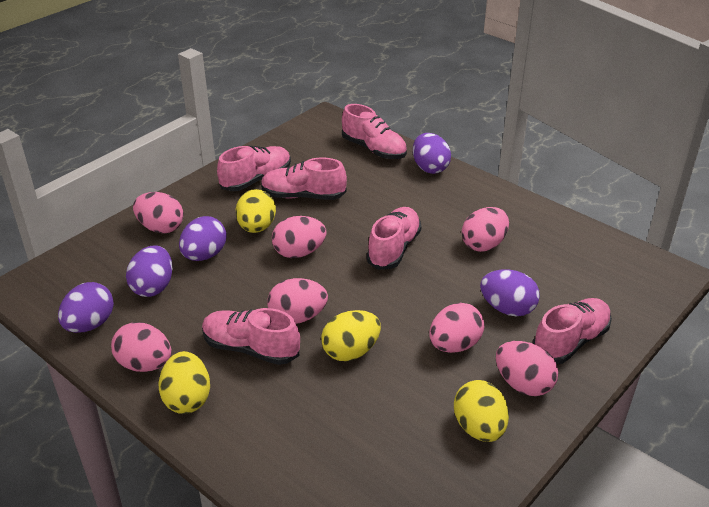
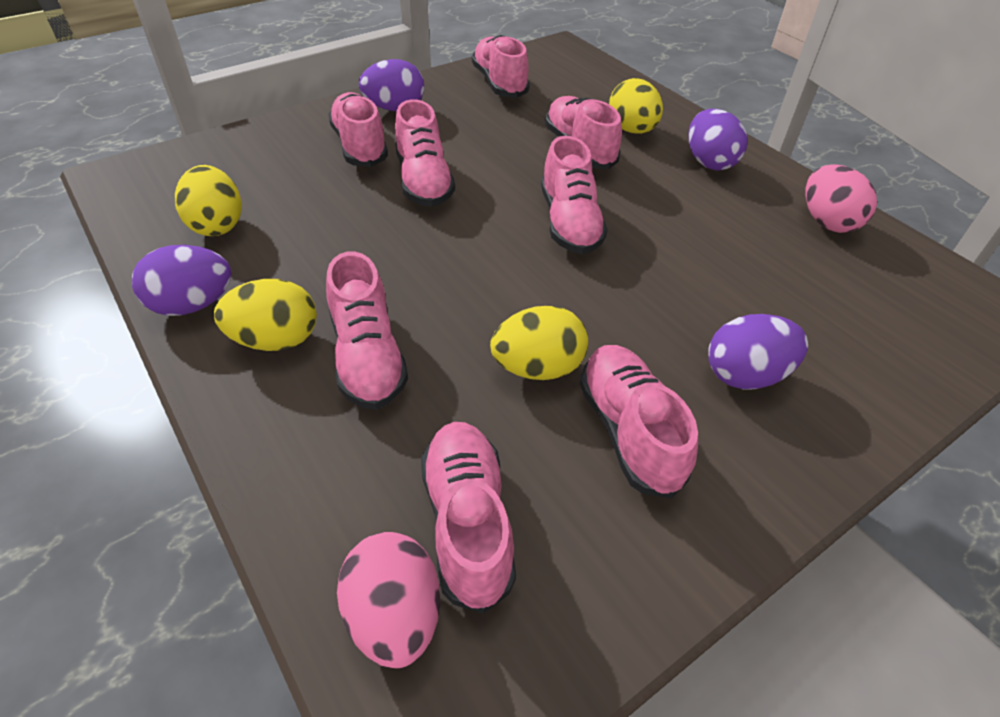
pink egg: [111,322,172,372] [133,192,184,233] [267,278,328,324] [272,216,327,258] [429,303,484,353] [462,207,509,252] [496,341,558,396] = 7 -> [337,532,440,668] [805,164,877,233] = 2
pink shoe: [202,308,300,365] [217,146,291,191] [261,158,347,200] [342,104,407,159] [366,207,422,270] [533,298,612,364] = 6 -> [326,251,408,410] [328,92,388,167] [395,99,455,207] [421,422,516,614] [472,35,530,98] [541,136,608,254] [545,96,622,169] [580,345,698,499] = 8
purple egg: [58,282,114,333] [126,246,173,297] [179,216,227,261] [413,133,451,174] [480,270,540,316] = 5 -> [132,245,232,316] [359,59,424,111] [688,109,748,170] [708,314,808,390] = 4

